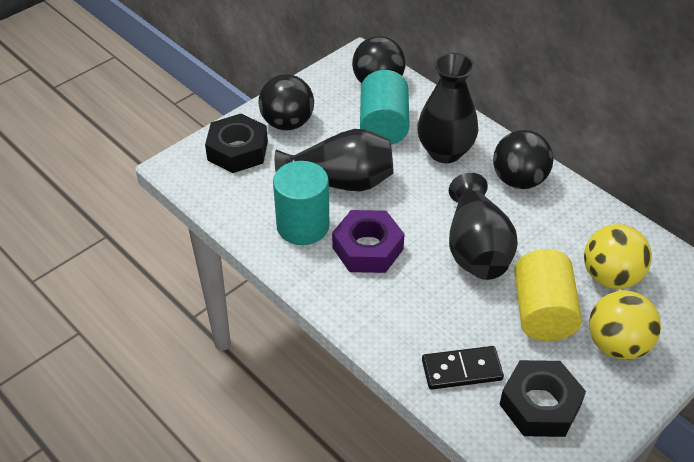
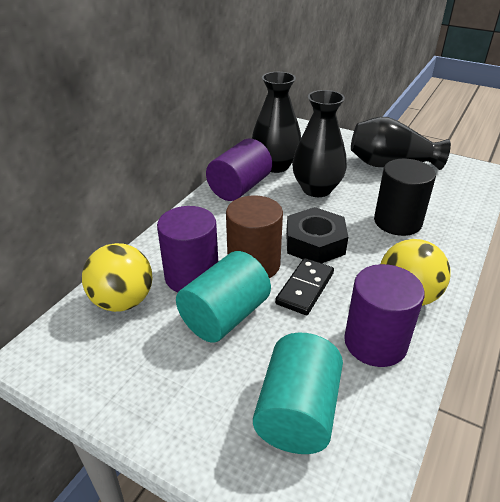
black ball: [258,74,314,130] [352,36,405,84] [493,130,553,189] = 3 -> none = 0
black cylinder: none = 0 -> [374,159,436,236] = 1
black nut: [205,114,268,173] [499,360,586,437] = 2 -> [286,207,348,263] = 1
brown cylinder: none = 0 -> [226,195,283,278] = 1
purple cylinder: none = 0 -> [157,206,218,292] [206,139,272,201] [344,264,425,367] = 3
purple nut: [332,210,405,273] = 1 -> none = 0
yellow cylinder: [514,249,582,341] = 1 -> none = 0

